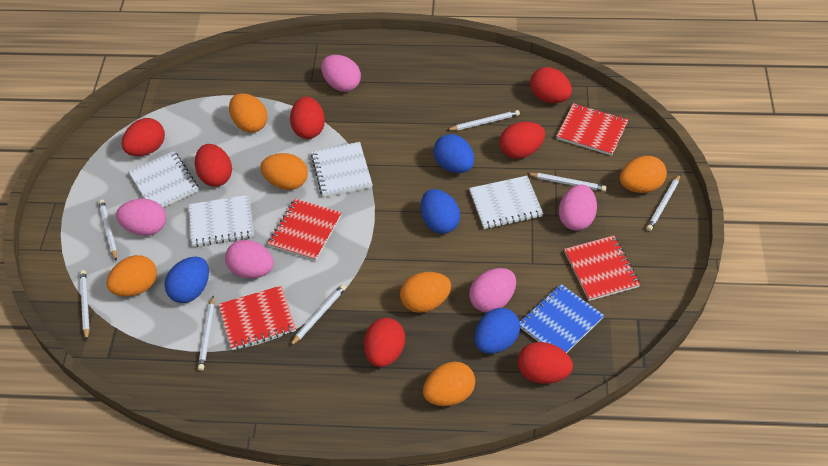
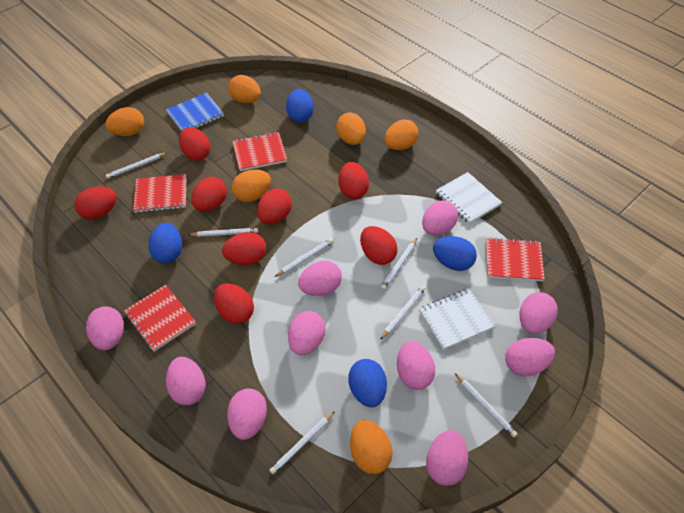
pink egg: [116,198,166,236] [225,240,274,279] [321,55,361,92] [469,268,516,313] [559,185,597,231] = 5 -> [86,306,124,350] [166,357,206,405] [227,389,267,440] [288,311,325,355] [298,260,342,296] [397,341,435,390] [422,200,458,235] [426,430,468,486] [505,338,555,377] [519,292,558,334] = 10
red egg: [122,118,165,156] [195,144,232,187] [290,96,325,139] [364,318,405,367] [500,122,545,159] [518,342,573,384] [530,67,572,103] = 7 -> [74,186,117,220] [179,127,211,161] [191,177,227,211] [214,283,254,324] [222,232,266,265] [257,189,292,224] [339,162,369,199] [360,226,398,265] = 8
white notebook: [128,151,199,207] [188,195,254,247] [311,142,373,198] [469,176,543,229] = 4 -> [419,288,495,350] [436,172,502,224] = 2

